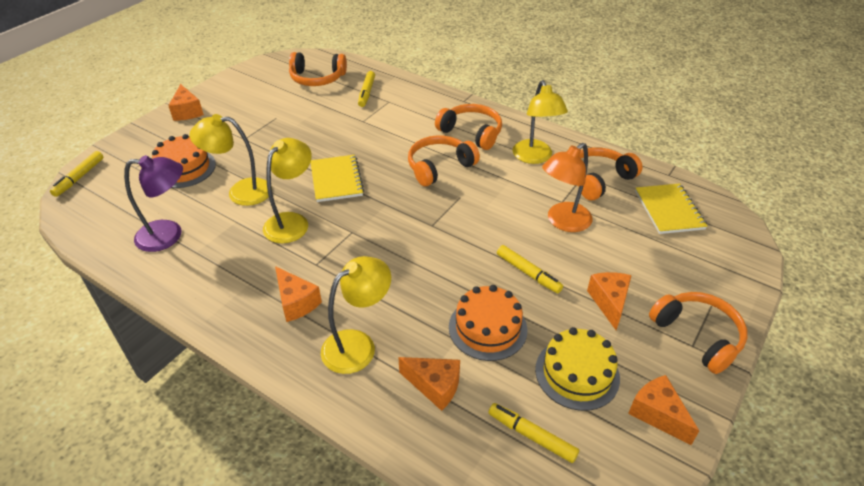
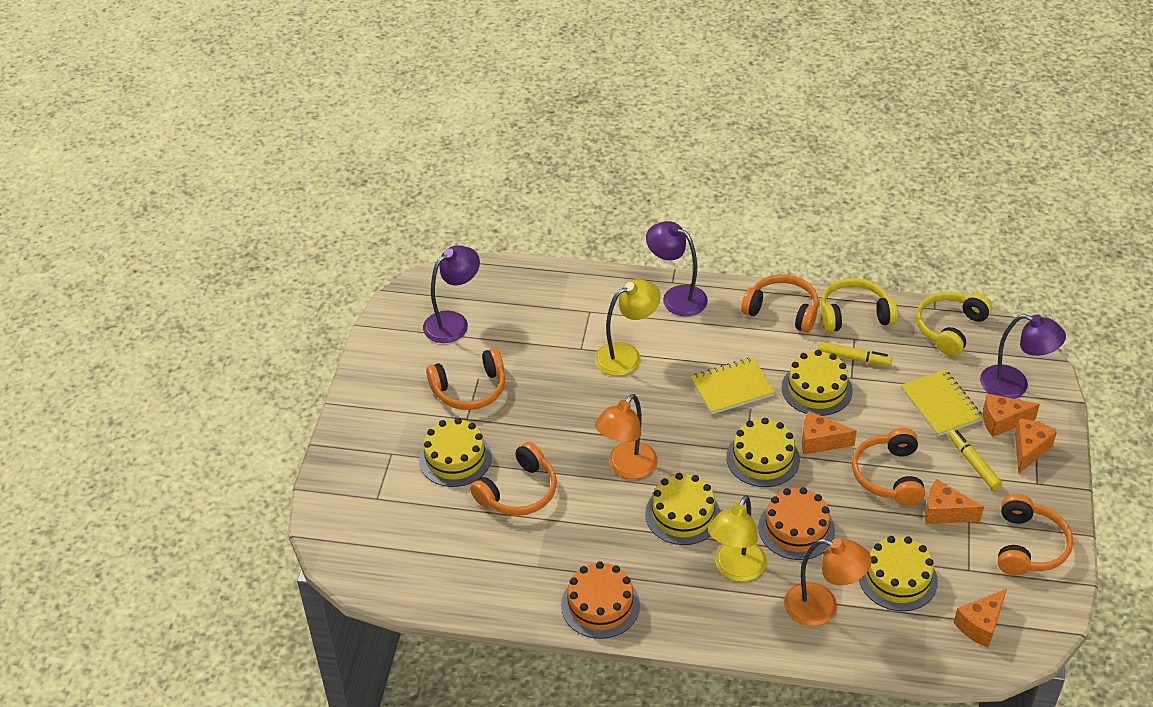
orange lamp: [542,143,592,232] = 1 -> [595,394,658,479] [784,539,872,626] = 2
purple lamp: [124,155,183,252] = 1 -> [423,245,480,343] [646,221,708,316] [980,314,1066,399] = 3
yellow cake: [535,327,620,411] = 1 -> [419,418,492,487] [645,473,720,545] [726,418,800,487] [782,350,853,416] [859,536,938,611] = 5
yellow headphones: none = 0 -> [820,278,898,332] [916,292,992,356] = 2
yellow lamp: [189,114,272,206] [263,138,312,243] [321,256,391,374] [512,80,568,164] = 4 -> [594,279,661,376] [708,495,767,582] = 2
yellow marker: [50,151,103,197] [358,71,375,107] [488,403,579,463] [497,245,563,293] = 4 -> [818,341,892,366] [948,429,1002,490] = 2

